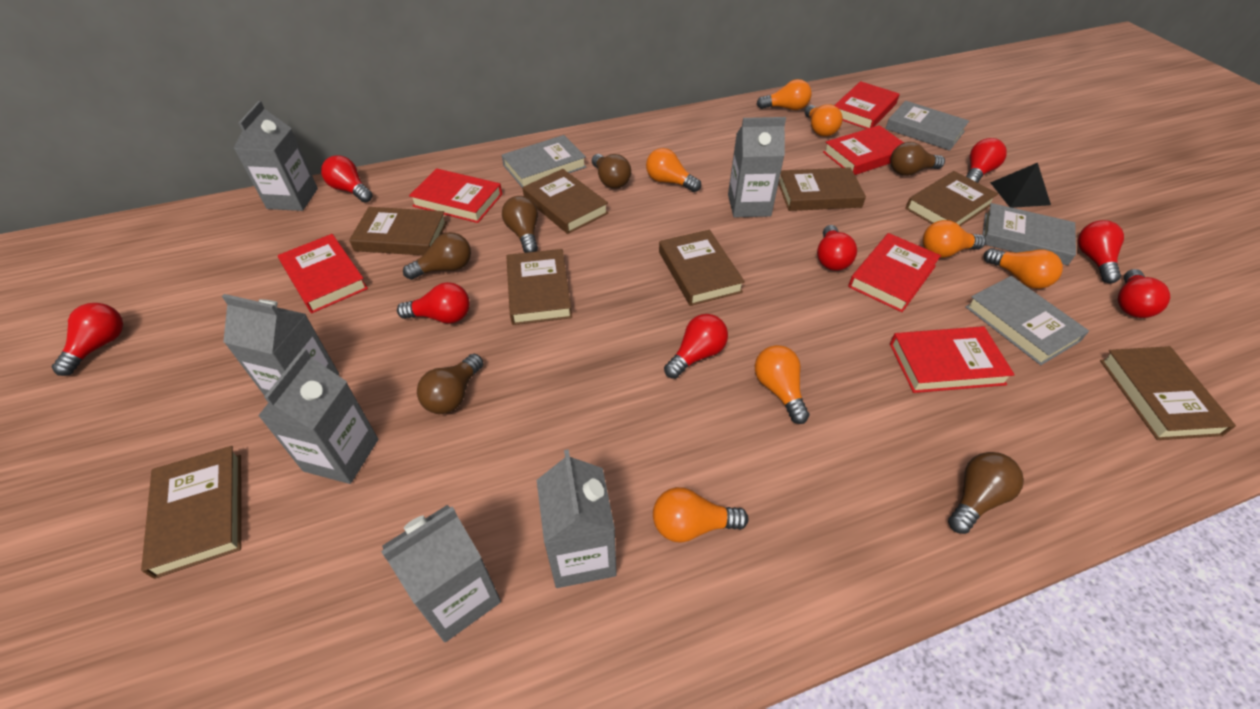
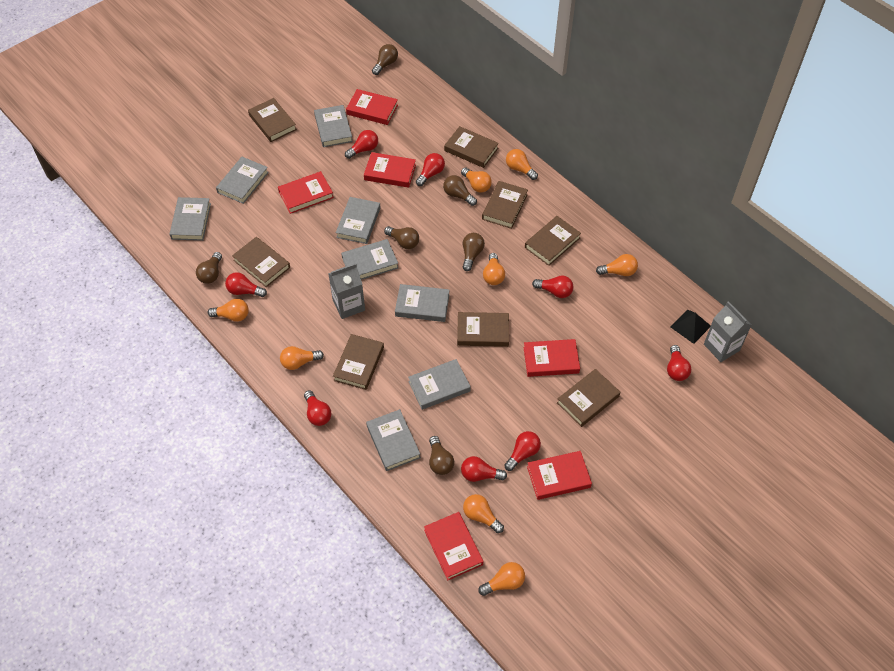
grey book: [502,135,586,188] [885,101,969,151] [966,276,1089,365] [982,203,1076,265] = 4 -> [169,197,211,241] [216,157,269,204] [314,105,353,147] [336,197,381,244] [341,239,398,280] [366,409,421,471] [395,284,450,322] [408,359,471,410] = 8
grey carton: [222,294,339,396] [234,101,318,211] [258,349,378,484] [381,505,501,642] [537,449,617,588] [728,117,786,218] = 6 -> [328,263,365,319] [704,301,752,362] = 2
orange light bulb: [646,148,701,192] [653,487,748,543] [755,345,810,424] [757,79,812,110] [805,104,843,137] [923,220,986,258] [984,248,1063,289] = 7 -> [208,299,249,322] [280,346,324,370] [461,168,492,193] [463,494,504,533] [478,562,525,596] [483,253,505,285] [506,149,538,180] [596,254,638,276] = 8

